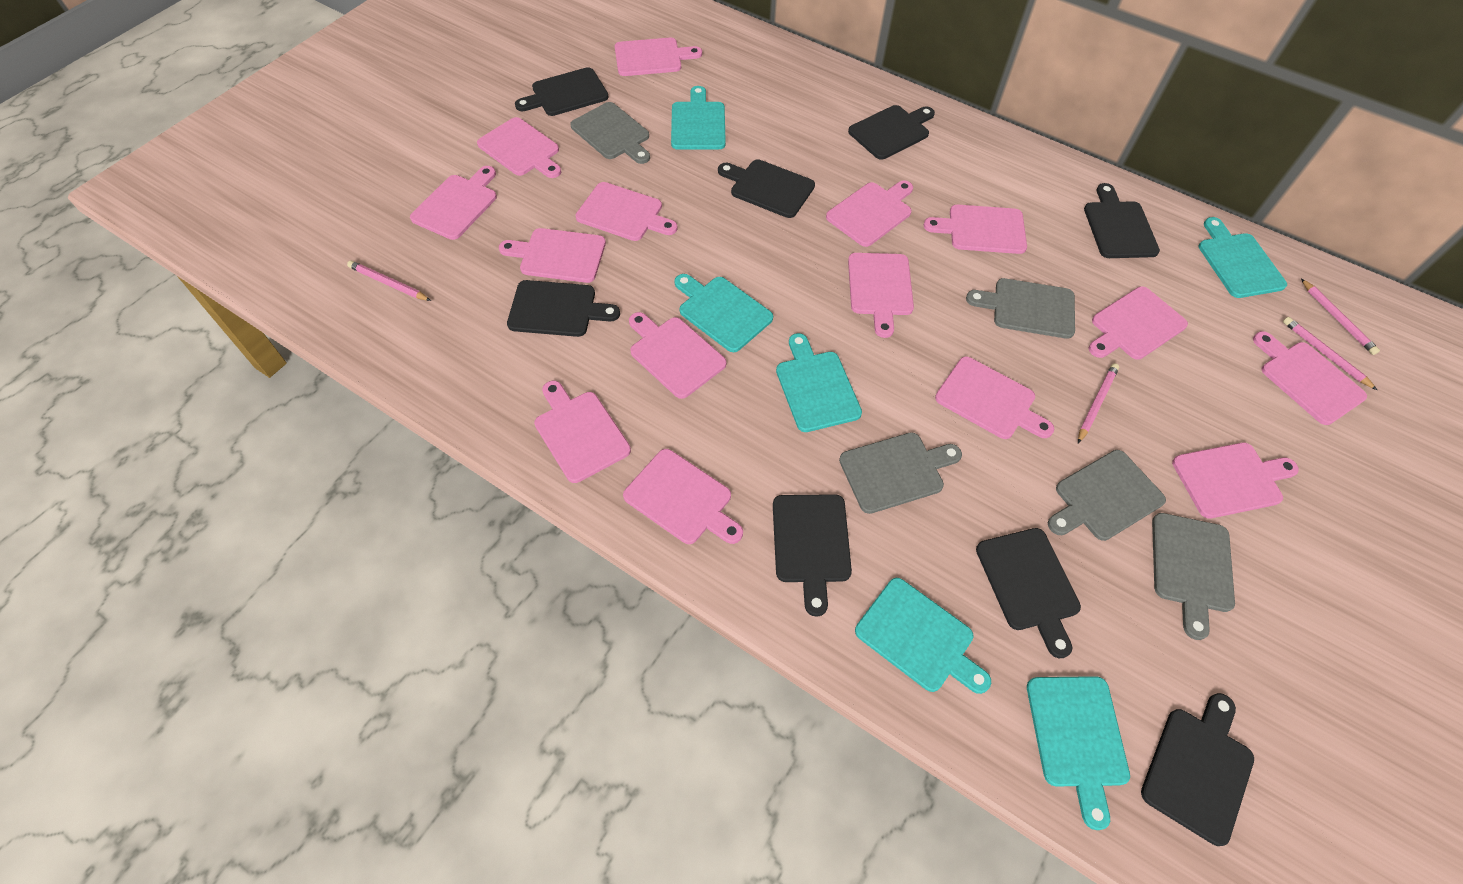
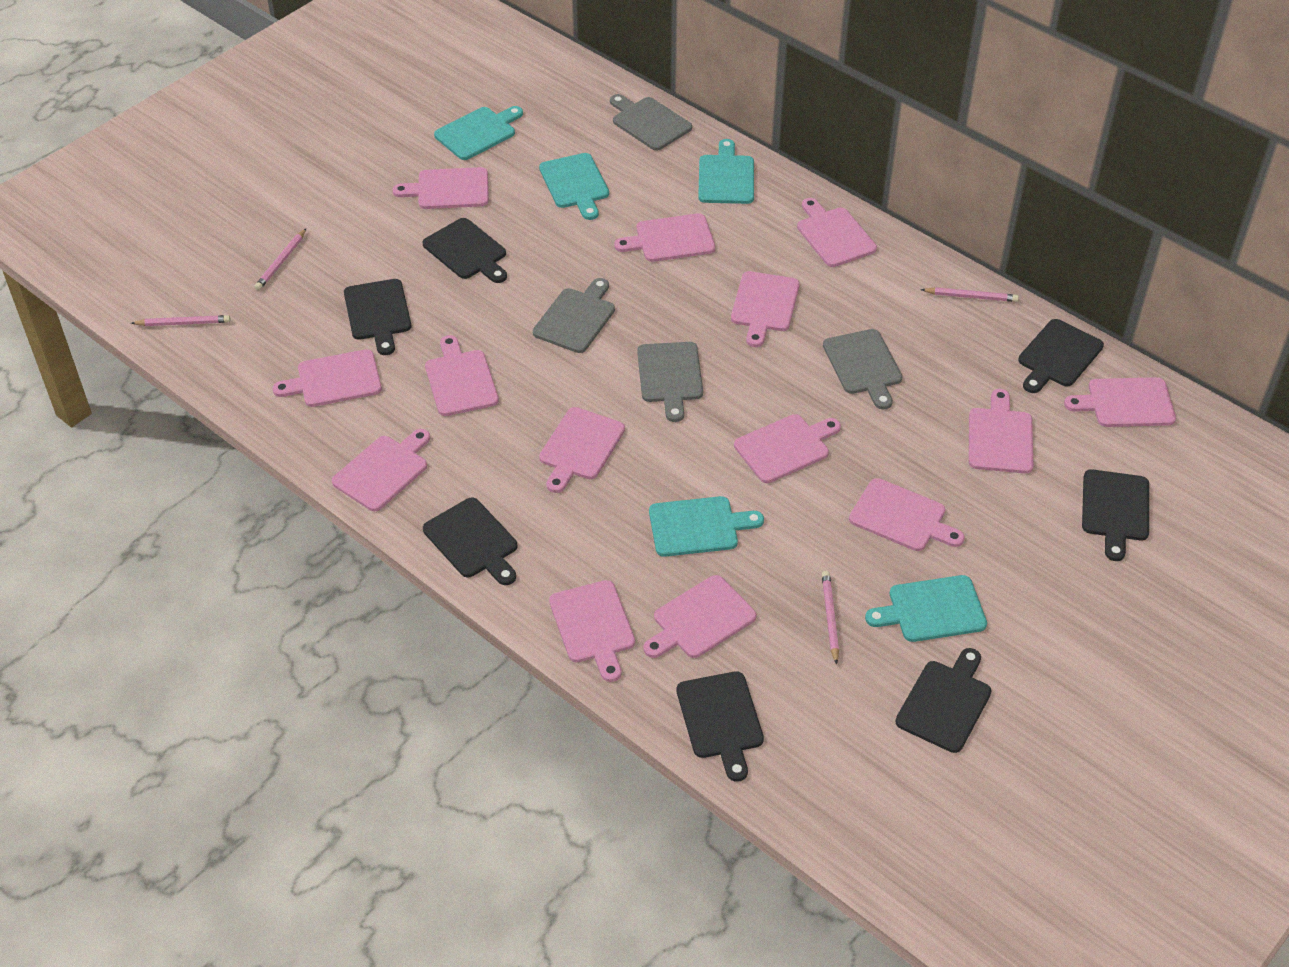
black cutting board: [507,280,620,337] [515,67,609,116] [718,159,815,218] [773,494,852,617] [848,105,935,160] [976,528,1081,658] [1084,183,1160,258] [1141,693,1254,846] = 8 -> [344,279,411,355] [422,218,507,283] [423,498,517,585] [676,671,764,782] [895,648,991,753] [1018,319,1104,393] [1082,469,1149,561] = 7
grey cutting board: [570,102,650,164] [839,432,962,514] [966,278,1075,339] [1048,450,1166,541] [1152,513,1235,640] = 5 -> [533,278,615,353] [610,94,692,151] [637,342,703,422] [823,329,902,410] = 4
pink cutting board: [410,166,497,240] [477,117,561,178] [499,228,606,283] [534,381,631,483] [576,182,678,241] [615,38,702,76] [623,449,743,544] [629,312,726,399] [826,180,913,247] [848,253,914,338] [923,205,1027,254] [935,357,1054,439] [1088,286,1188,360] [1172,443,1299,519] [1253,331,1367,425] = 15 -> [272,349,382,407] [332,429,430,511] [392,167,489,209] [425,335,499,416] [539,407,625,493] [549,580,635,682] [614,213,715,262] [643,575,756,658] [731,271,800,347] [734,414,841,483] [797,198,877,267] [849,478,965,551] [969,389,1033,473] [1064,377,1176,427] = 14
turquoise cutting board: [671,86,726,150] [674,274,773,352] [776,333,862,432] [855,578,991,694] [1027,676,1130,830] [1198,217,1287,298] = 6 -> [434,106,523,160] [539,153,609,220] [649,496,764,557] [698,139,754,204] [865,575,987,642] = 5

